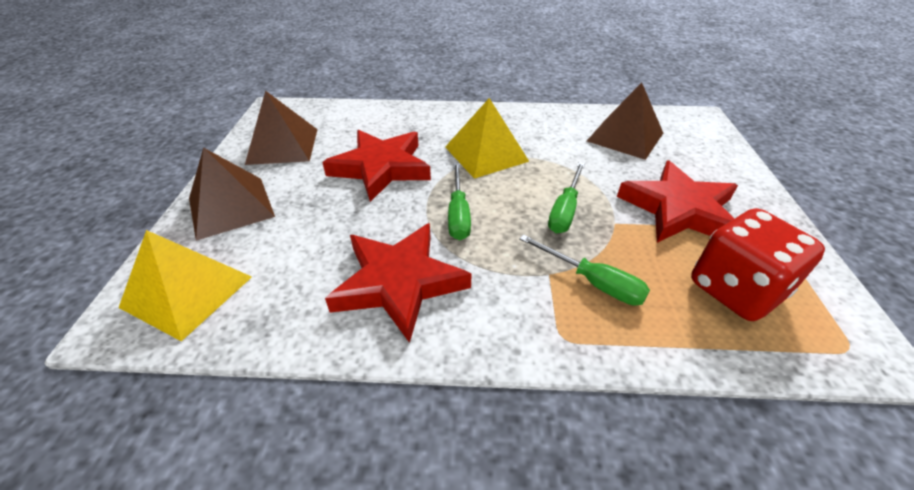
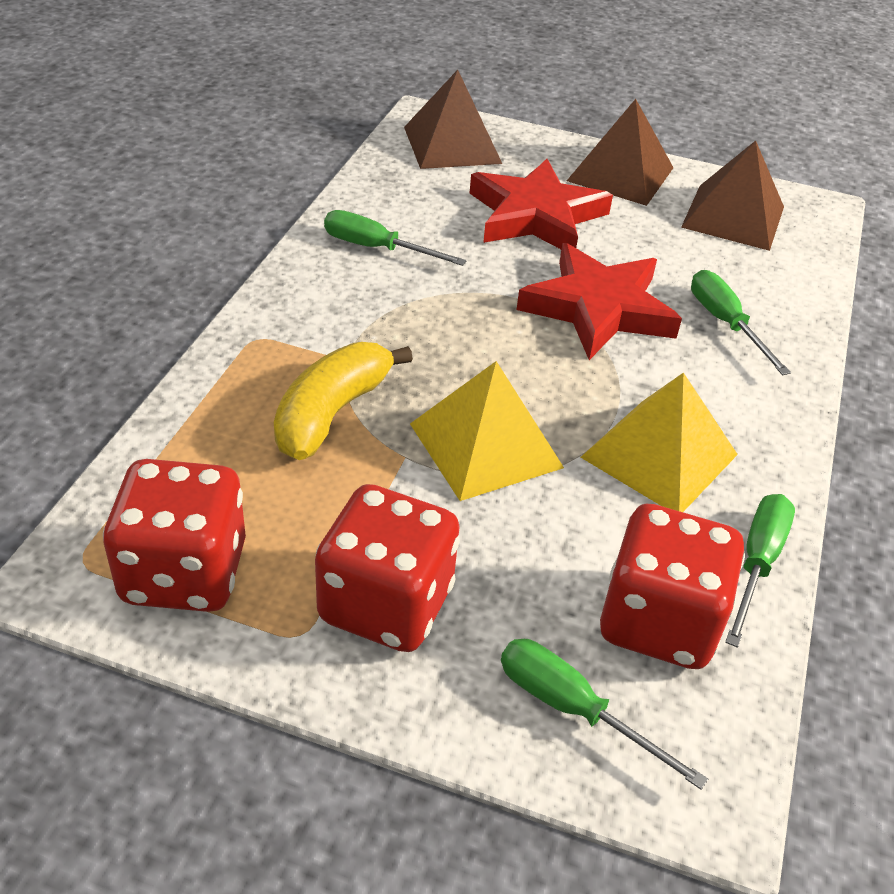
green screwdriver: [448,163,471,240] [519,234,650,306] [548,162,585,233] = 3 -> [324,210,466,266] [501,639,708,790] [691,270,791,375] [725,494,795,648] = 4
red dice: [691,208,825,321] = 1 -> [103,459,246,612] [315,484,460,652] [600,504,745,669] = 3
red star: [322,130,431,202] [325,223,472,343] [617,161,738,243] = 3 -> [470,159,613,249] [516,243,682,360] = 2
yellow banana: none = 0 -> [274,342,413,460] = 1

